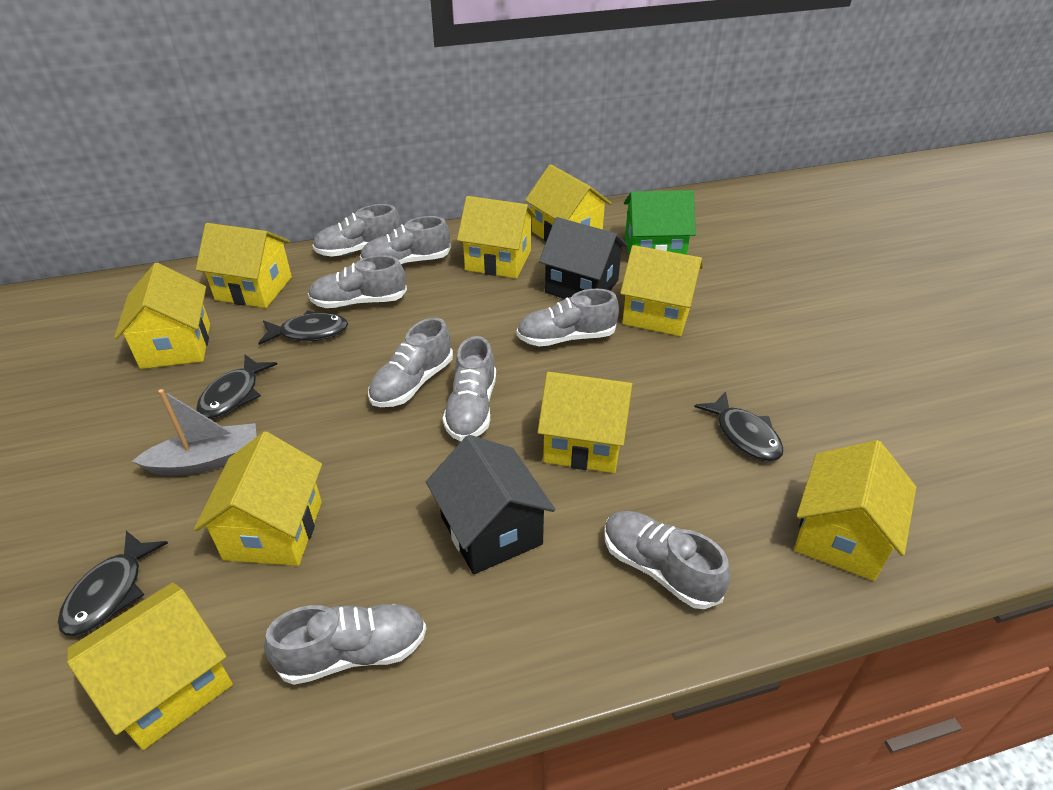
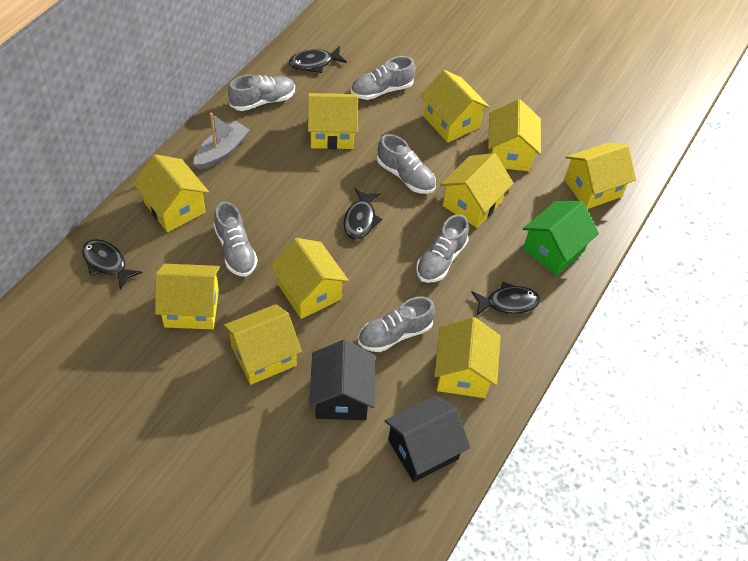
grey shoe: [264,604,426,685] [308,255,407,308] [312,204,401,257] [360,216,451,265] [368,318,453,407] [443,336,496,441] [517,288,619,347] [604,511,731,609] = 8 -> [214,201,258,277] [228,75,295,111] [351,56,416,100] [358,296,435,352] [377,134,436,194] [416,214,469,283] = 6
yellow house: [67,583,233,750] [114,263,210,369] [194,431,322,566] [196,223,292,308] [457,196,536,279] [525,164,612,241] [538,372,633,473] [620,245,703,336] [794,440,917,581] = 9 -> [133,154,209,232] [155,264,220,329] [223,304,302,385] [270,238,349,319] [308,93,358,149] [421,70,490,143] [434,317,501,398] [440,153,514,228] [488,99,541,171] [564,143,636,209] = 10

